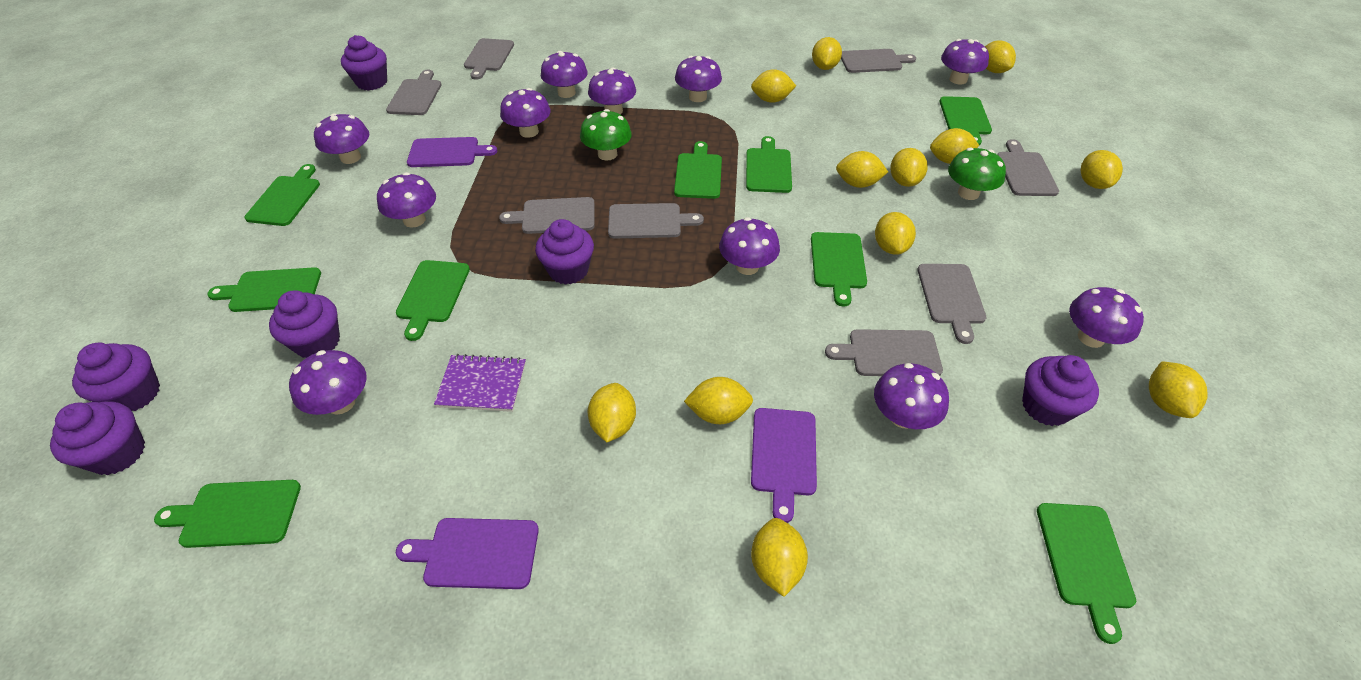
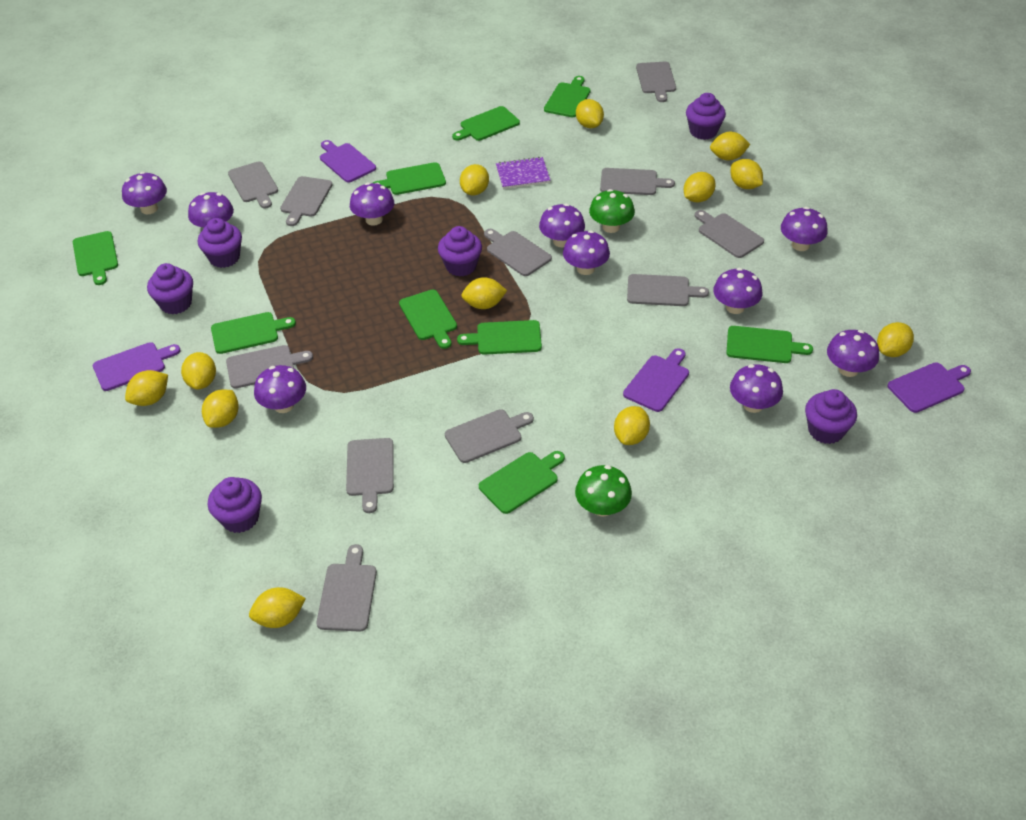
grey cutting board: [386,70,441,115] [464,38,514,80] [499,197,595,234] [608,203,704,238] [825,329,943,376] [841,49,916,73] [918,264,986,344] [997,139,1059,196] = 8 -> [226,345,313,389] [228,161,278,209] [280,176,333,226] [316,544,377,632] [346,438,394,513] [445,409,534,463] [484,229,552,276] [600,168,675,195] [627,274,709,306] [636,62,676,102] [695,210,764,258] = 11
purple cutting board: [396,518,539,589] [407,137,497,167] [751,408,817,523] = 3 -> [93,342,181,391] [320,140,376,182] [623,348,689,412] [887,362,971,413] = 4
purple mushroom: [289,350,367,415] [314,113,369,164] [377,172,436,228] [500,88,551,138] [541,51,588,98] [588,67,636,114] [675,56,722,102] [719,217,780,275] [874,363,949,429] [941,39,989,85] [1069,287,1144,348] = 11 -> [122,172,167,214] [188,192,234,227] [254,365,306,413] [350,183,394,226] [539,204,585,247] [563,230,610,275] [713,268,763,314] [730,364,783,413] [781,207,828,251] [827,330,879,377] = 10

